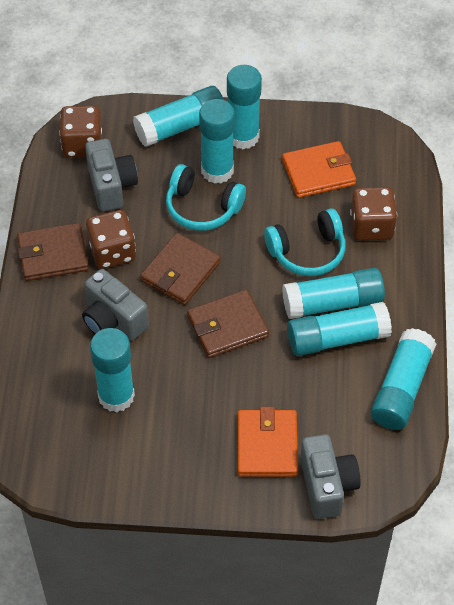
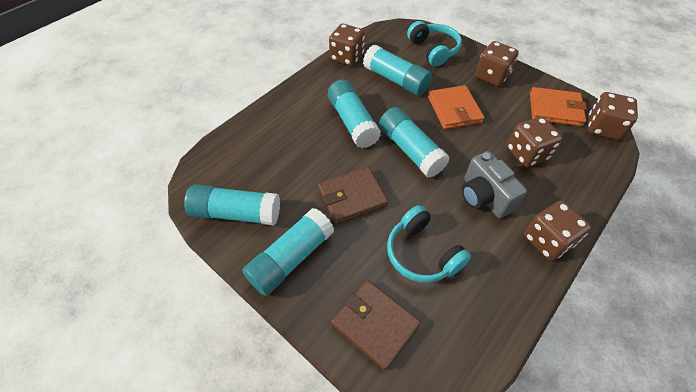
brown dice: [59,105,102,157] [86,210,136,269] [350,187,397,241] = 3 -> [329,24,365,66] [475,41,519,86] [507,117,563,167] [524,200,591,261] [588,92,638,140] = 5
brown wallet: [17,223,89,281] [140,233,221,305] [187,290,269,358] = 3 -> [318,167,388,225] [331,280,421,371] = 2
grey camera: [82,269,149,341] [85,139,138,211] [300,434,361,519] = 3 -> [462,151,527,218] = 1
turquoise glue stick: [90,328,135,412] [133,86,224,147] [199,99,235,184] [227,65,262,149] [282,268,385,319] [287,302,392,356] [371,328,436,430] = 7 -> [184,184,280,226] [242,208,334,296] [328,79,381,148] [363,45,432,96] [379,107,450,178] = 5

